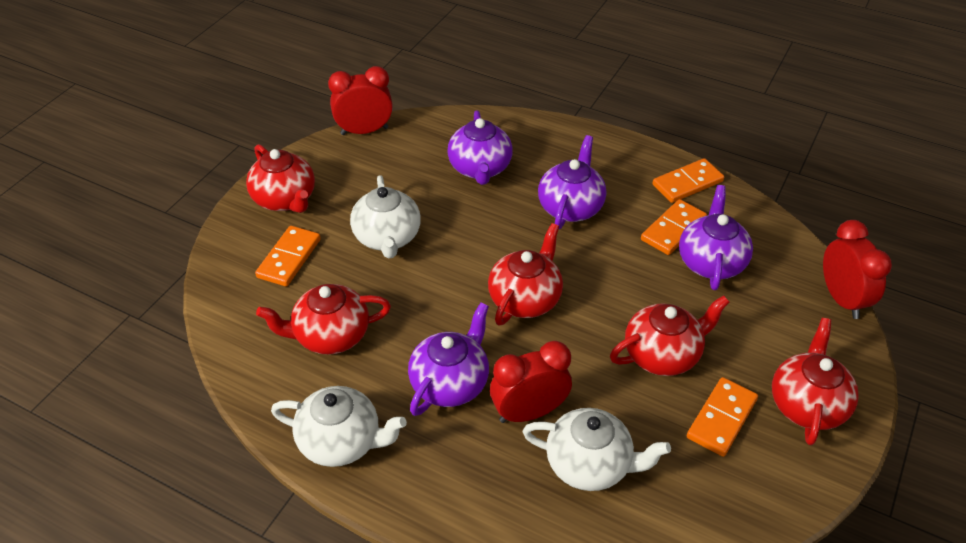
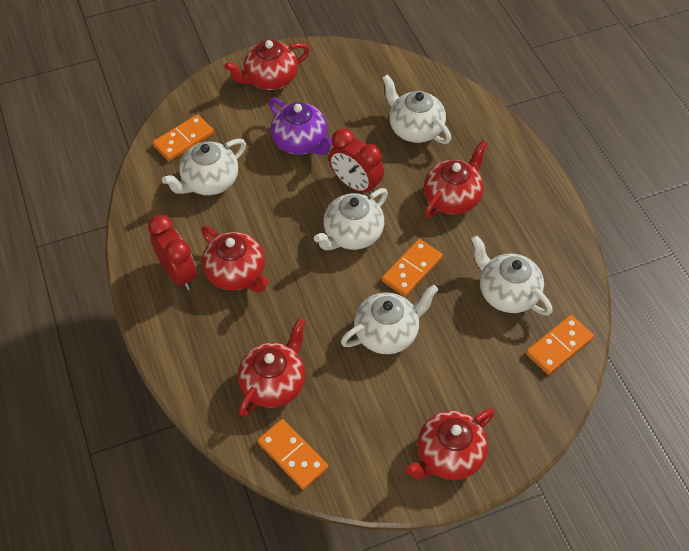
purple teapot: [408,303,489,416] [447,110,513,185] [538,135,606,229] [679,185,753,290] = 4 -> [269,97,332,155] = 1
red clock: [328,66,393,135] [490,341,572,423] [823,220,892,319] = 3 -> [148,215,197,290] [329,128,384,194] = 2
white teapot: [271,386,407,467] [350,175,421,258] [523,408,671,491] = 3 -> [162,139,246,195] [314,188,388,250] [341,285,438,354] [382,74,451,144] [471,235,553,315] = 5

